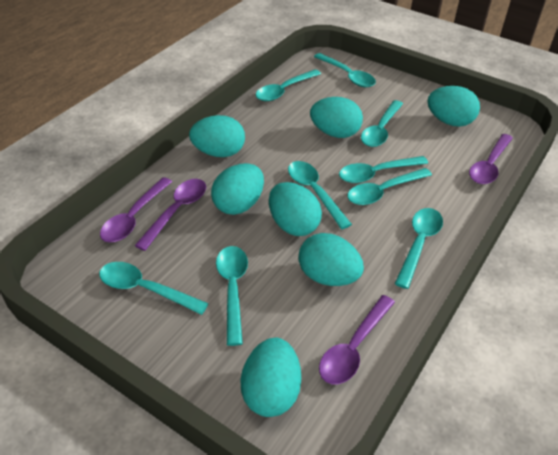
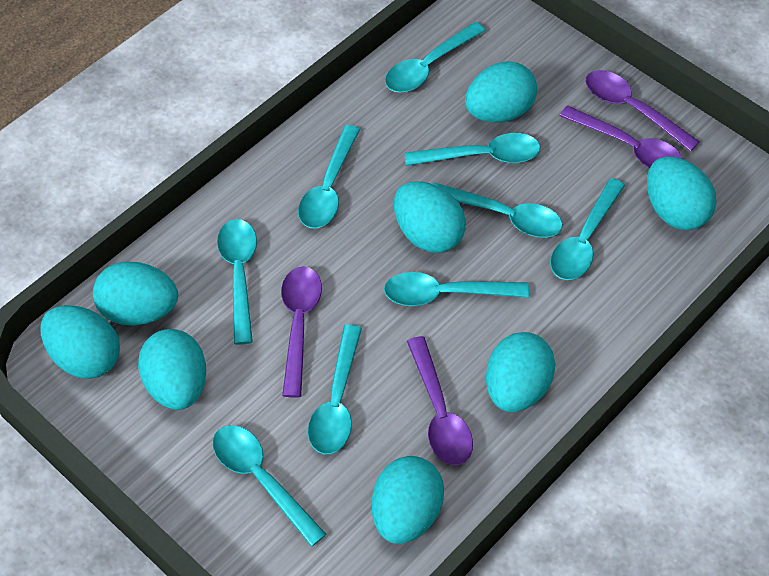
turquoise egg: [189,115,245,157] [211,163,264,215] [240,338,301,417] [269,182,322,236] [298,233,364,286] [310,97,363,138] [428,86,480,127] = 7 -> [40,305,120,379] [93,261,178,326] [138,329,206,410] [372,456,444,544] [394,181,466,253] [465,61,537,122] [486,332,555,412] [647,156,717,230] = 8

